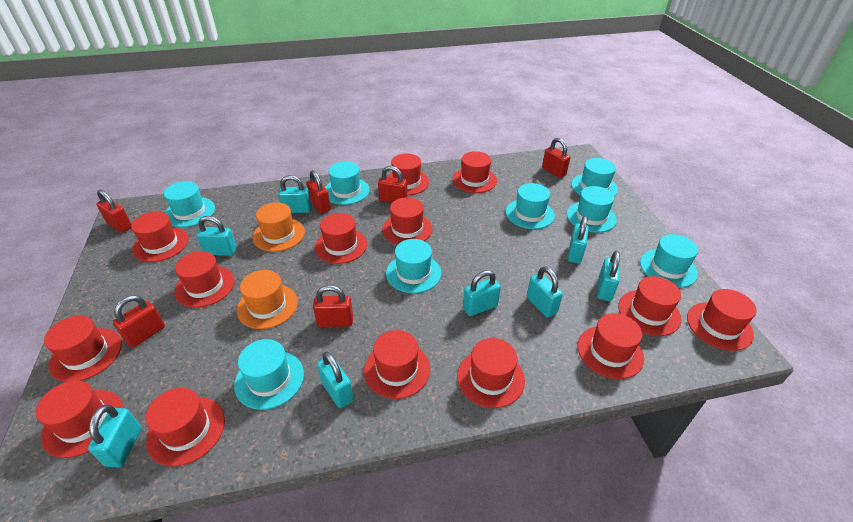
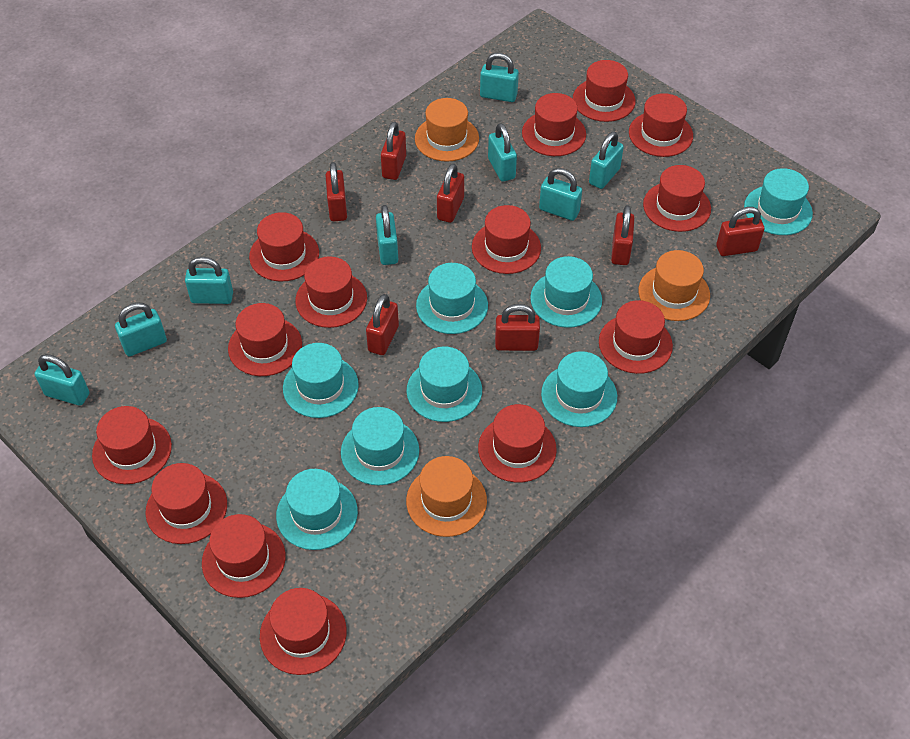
orange hat: [237,270,298,329] [253,202,305,252] = 2 -> [406,456,487,537] [415,98,479,162] [638,250,710,321] = 3
red padlock: [96,190,132,233] [113,295,165,348] [306,170,331,214] [313,285,353,327] [378,166,407,203] [542,138,570,178] = 6 -> [326,162,347,221] [366,294,399,355] [381,121,406,180] [437,163,464,223] [495,304,540,351] [611,205,634,265] [716,207,764,256] = 7

